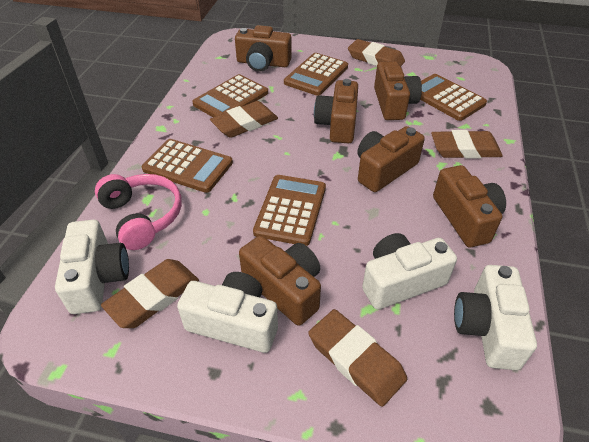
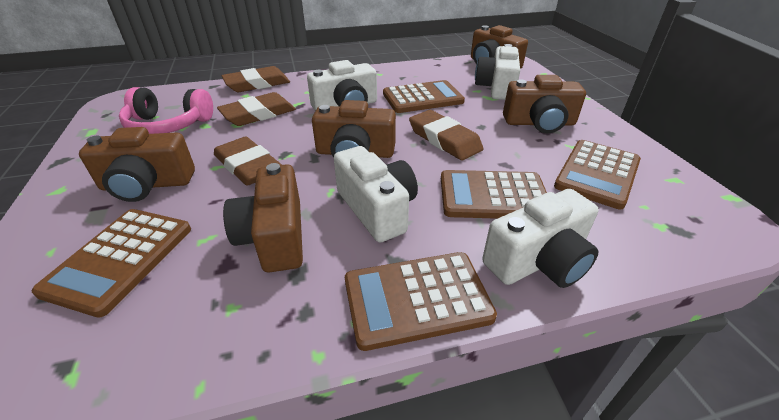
brown camera: [235,25,292,72] [239,235,321,326] [314,79,358,143] [357,126,425,192] [374,61,422,120] [433,165,506,247] = 6 -> [79,127,195,202] [223,163,303,273] [312,100,396,158] [471,25,528,69] [503,75,586,134] = 5
brown eraser: [101,259,199,328] [210,101,278,138] [308,309,407,407] [348,39,405,66] [431,130,503,159] = 5 -> [214,136,282,186] [217,92,296,126] [221,66,290,92] [409,110,483,160] = 4

